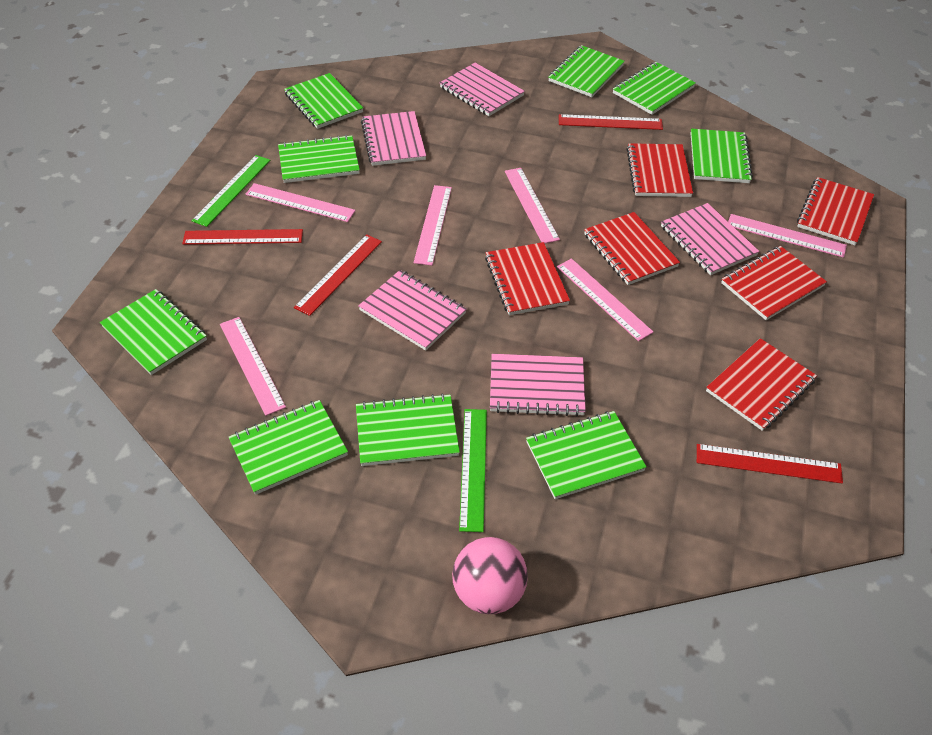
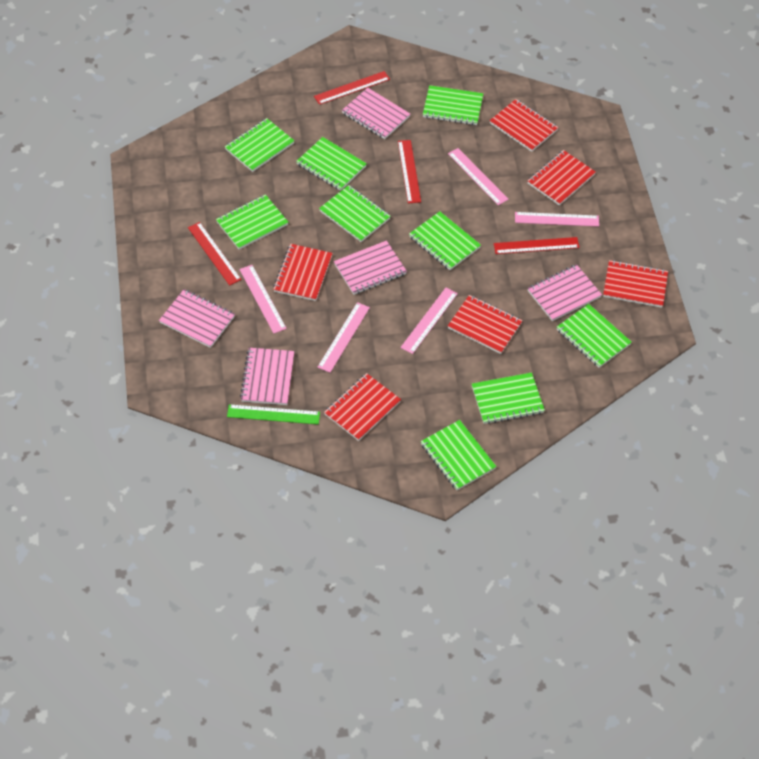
green ruler: [191,155,270,227] [459,409,487,532] = 2 -> [227,404,320,424] = 1
pink ball: [452,537,528,614] = 1 -> none = 0
pink ruler: [220,317,286,416] [245,183,356,222] [413,185,452,266] [505,168,560,243] [557,258,653,341] [728,214,847,258] = 6 -> [239,265,287,334] [318,302,370,373] [400,288,458,354] [448,148,509,205] [515,212,599,227] = 5

